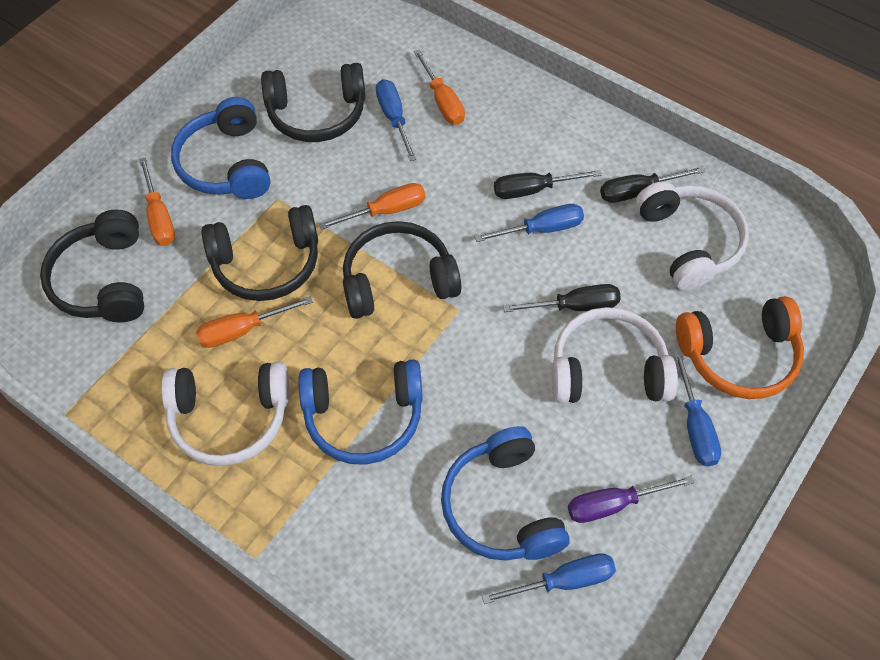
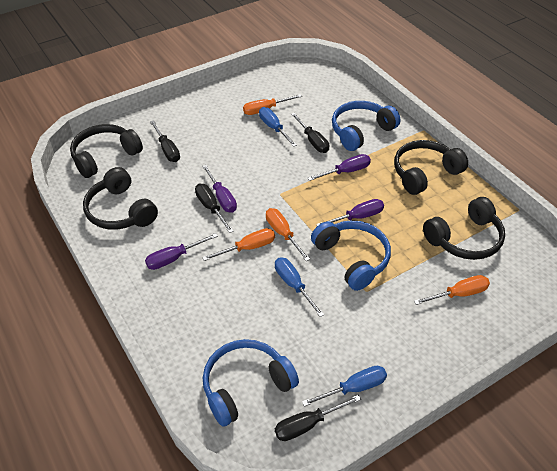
black screwdriver: [494,170,602,199] [503,284,621,312] [600,166,705,203] = 3 -> [150,120,180,162] [195,184,234,233] [275,395,361,441] [291,113,329,153] = 4
blue screwdriver: [376,79,417,161] [475,204,584,242] [482,553,616,604] [674,351,721,466] = 4 -> [259,107,297,147] [275,258,324,317] [302,366,387,407] = 3
orange headphones: [676,296,804,399] = 1 -> none = 0
purple screwdriver: [568,475,694,523] = 1 -> [145,233,218,270] [202,165,237,213] [308,154,371,181] [316,199,384,226] = 4
white headphones: [161,362,289,466] [552,307,678,403] [636,181,749,291] = 3 -> none = 0

